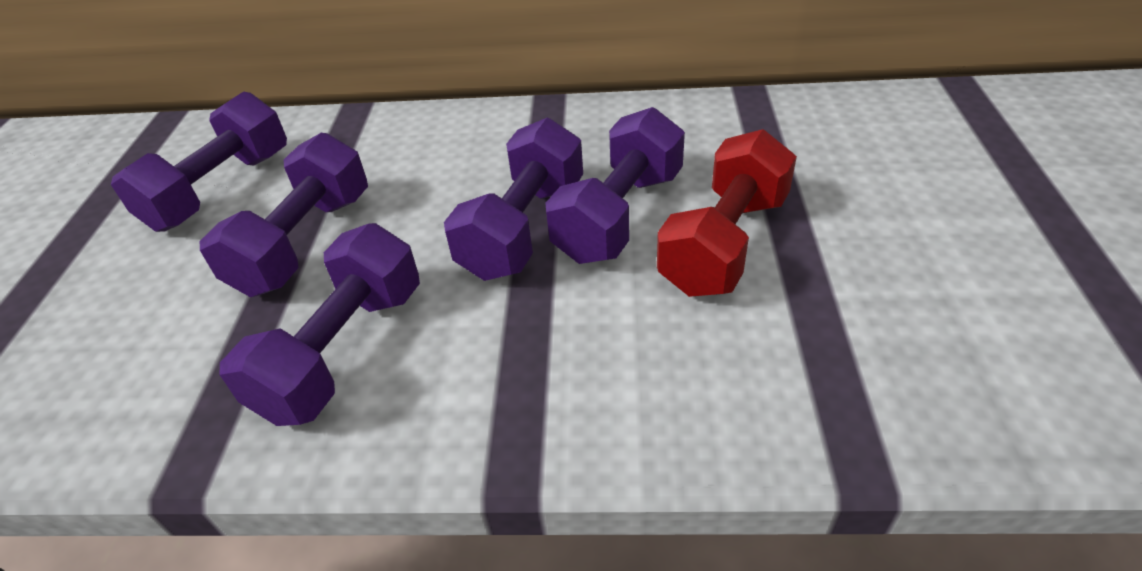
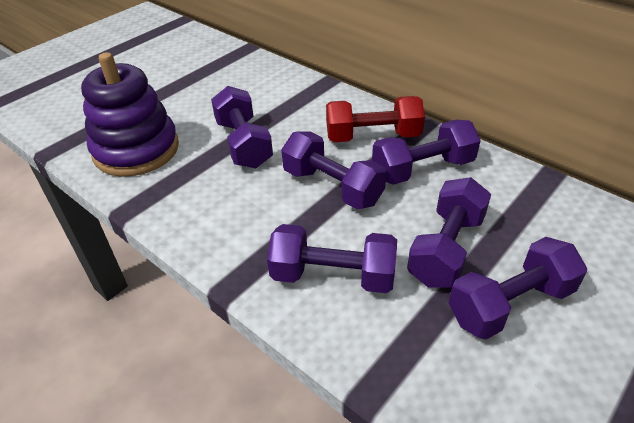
purple dumbbell: [111,91,287,232] [200,133,368,297] [219,223,420,426] [444,118,583,281] [545,107,685,264] = 5 -> [211,86,273,168] [267,224,397,293] [281,131,387,209] [372,120,481,185] [407,177,491,287] [448,237,587,339] = 6
purple stacking toy: none = 0 -> [81,52,179,177] = 1

